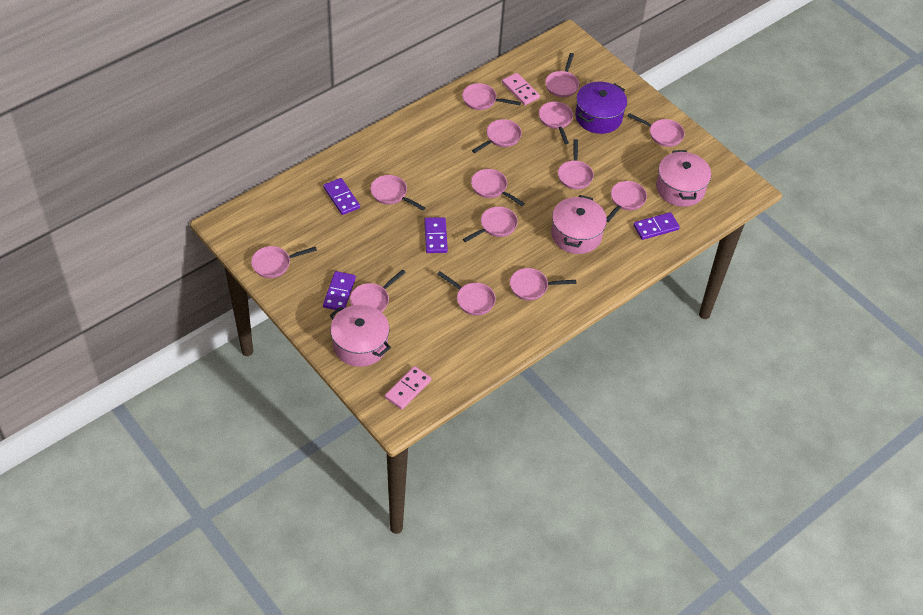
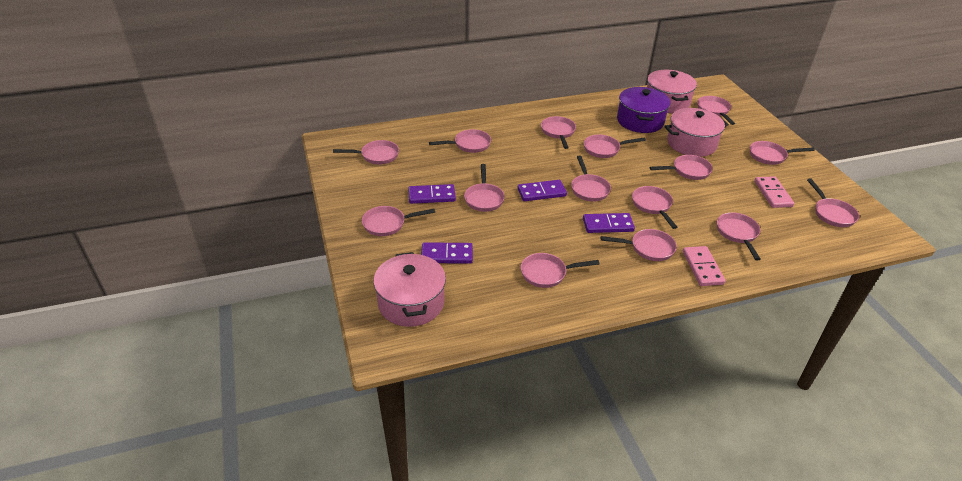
pink pan: [251,246,317,278] [350,269,406,312] [370,175,425,211] [437,271,496,316] [462,83,521,110] [463,206,518,242] [471,169,525,206] [472,119,522,153] [510,268,576,300] [539,102,573,144] [545,53,579,97] [558,139,594,190] [607,181,647,222] [628,113,685,147] = 14 -> [333,140,399,165] [362,206,435,236] [429,129,491,153] [464,164,505,212] [521,253,599,288] [541,116,576,149] [571,155,611,202] [584,135,646,158] [601,229,677,261] [632,186,677,229] [649,155,713,180] [697,96,735,125] [717,212,761,261] [750,141,815,165] [807,178,859,227] = 15

